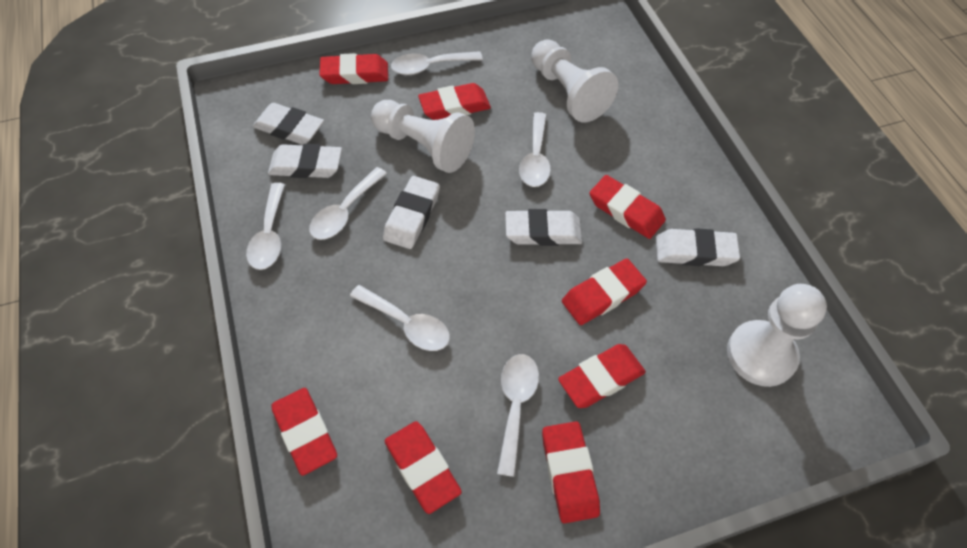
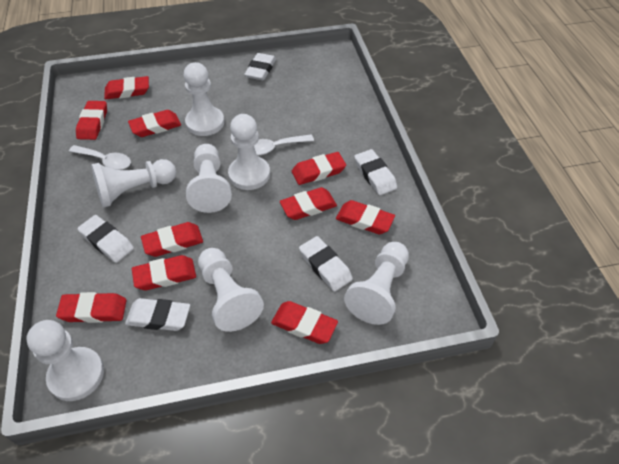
red eraser: [271,388,337,476] [319,53,388,84] [385,421,462,514] [418,83,491,120] [542,421,600,523] [558,344,646,408] [562,258,647,325] [589,175,666,239] = 8 -> [56,292,127,323] [76,101,107,140] [104,76,149,99] [128,110,181,137] [132,255,196,290] [141,222,203,257] [271,301,338,344] [280,187,337,220] [292,152,346,185] [336,200,395,234] = 10
white pawn: [371,100,475,173] [531,39,618,122] [727,284,827,387] = 3 -> [26,320,104,401] [91,159,176,208] [183,62,224,136] [186,144,232,213] [198,248,264,332] [228,114,270,190] [344,242,409,325] = 7
white spoon: [246,183,285,270] [309,167,387,240] [350,285,450,351] [391,51,483,75] [497,354,539,477] [519,112,551,187] = 6 -> [69,145,131,170] [254,134,314,155] = 2

